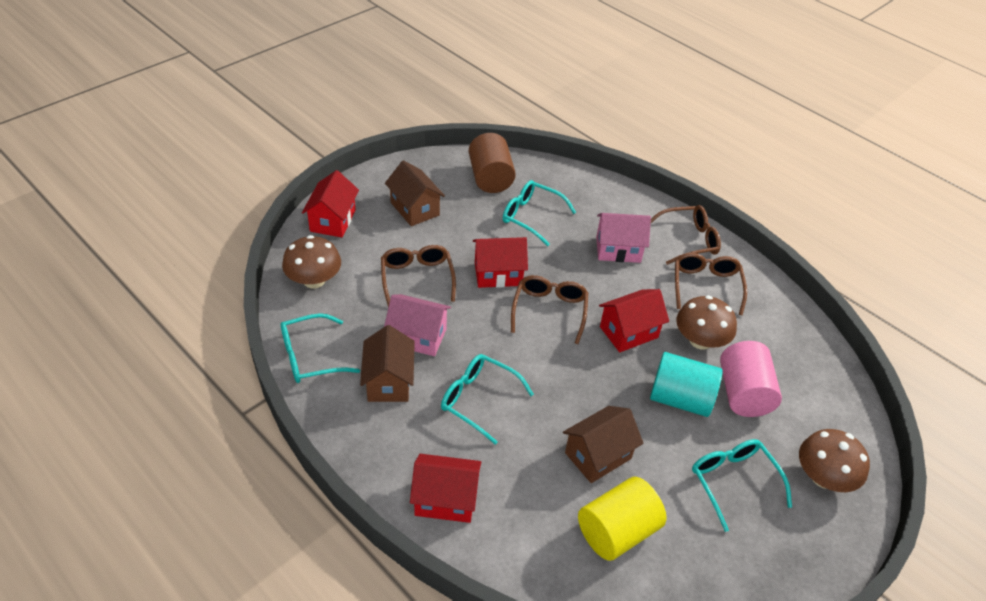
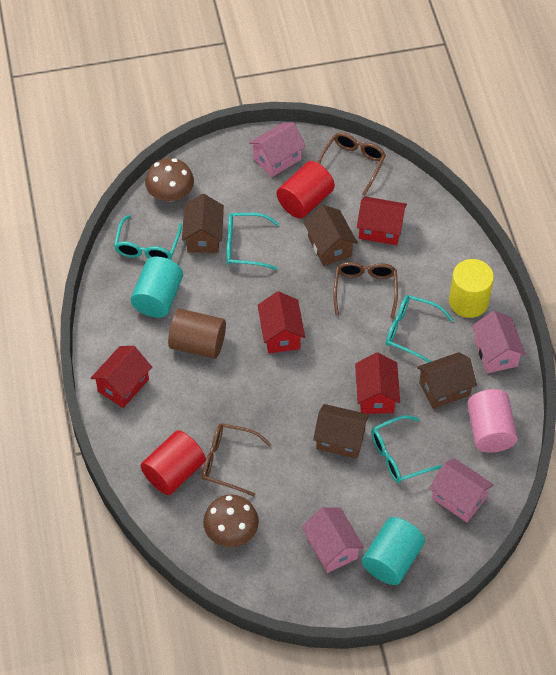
brown glasses: [381,245,456,307] [511,275,588,344] [651,205,721,265] [675,253,747,315] = 4 -> [202,423,271,496] [317,133,386,196] [333,262,398,318] = 3
brown house: [360,325,415,402] [385,160,445,226] [563,406,643,483] = 3 -> [182,194,224,253] [304,205,358,266] [313,404,370,459] [417,352,477,409] = 4
brown mushroom: [282,235,341,288] [676,295,737,349] [799,429,870,492] = 3 -> [145,158,194,202] [203,494,259,547] = 2
pink house: [384,294,451,356] [596,213,651,263] = 2 -> [249,122,306,178] [302,507,364,573] [429,458,494,522] [472,311,526,373] = 4
red cylinder: none = 0 -> [141,430,206,495] [277,161,335,219] = 2
turquoise cylinder: [650,352,723,417] = 1 -> [131,256,183,318] [362,517,425,585] = 2

